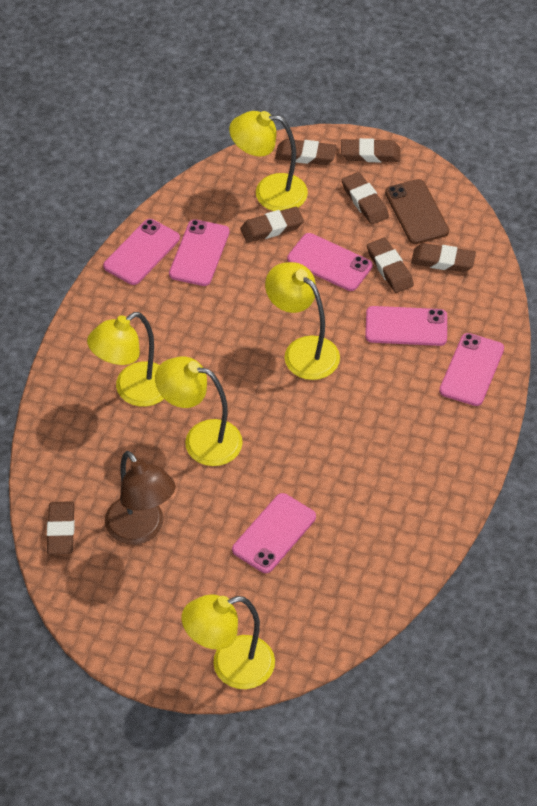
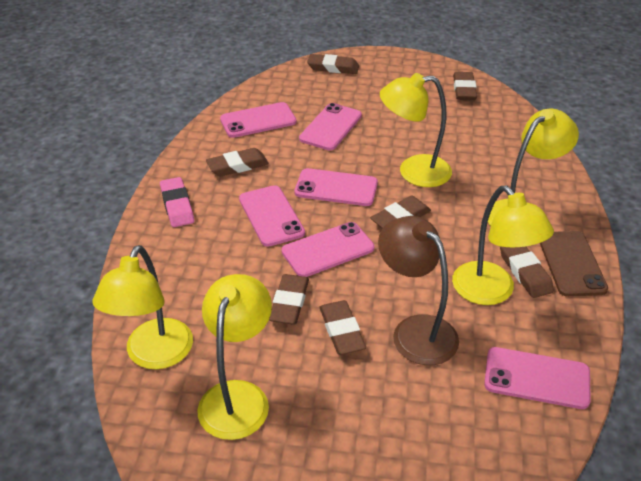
pink eraser: none = 0 -> [160,177,194,227] = 1

